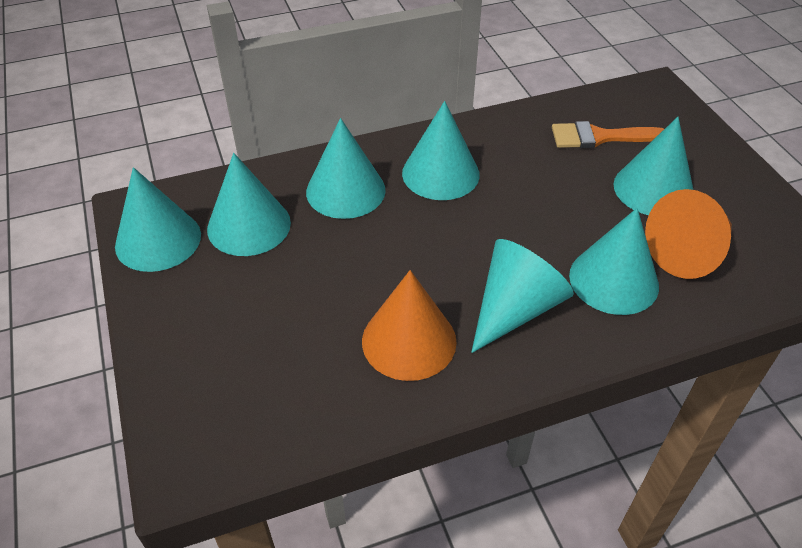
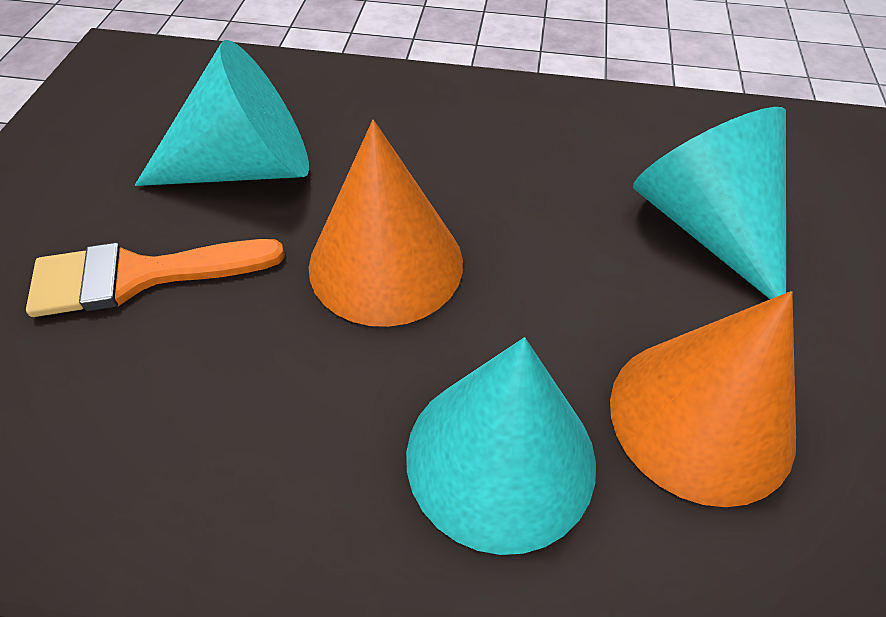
turquoise cone: [115,167,201,272] [207,153,291,256] [306,118,386,219] [402,101,480,200] [471,239,574,353] [569,208,659,315] [613,117,694,215] = 7 -> [135,40,309,186] [406,337,596,555] [633,107,786,299] = 3

